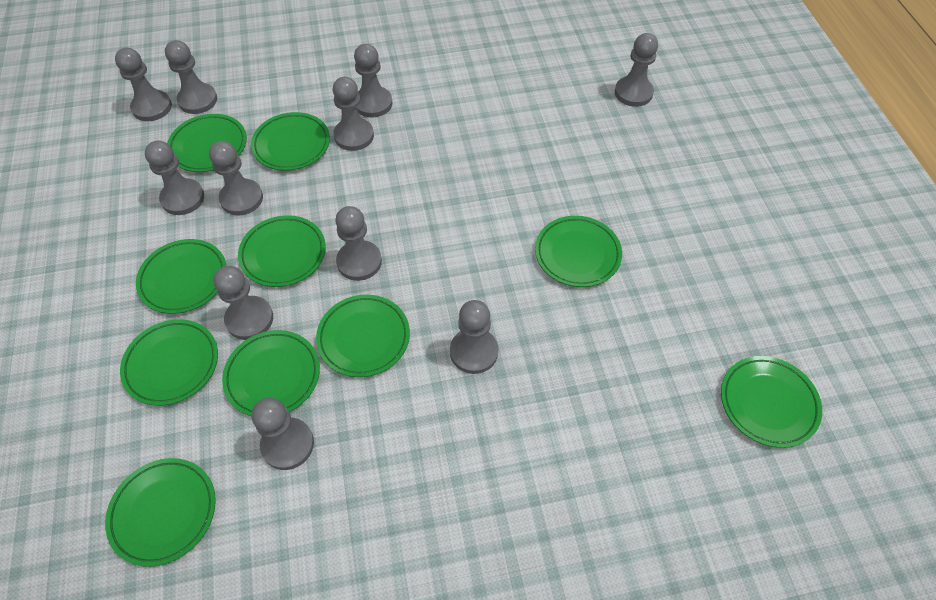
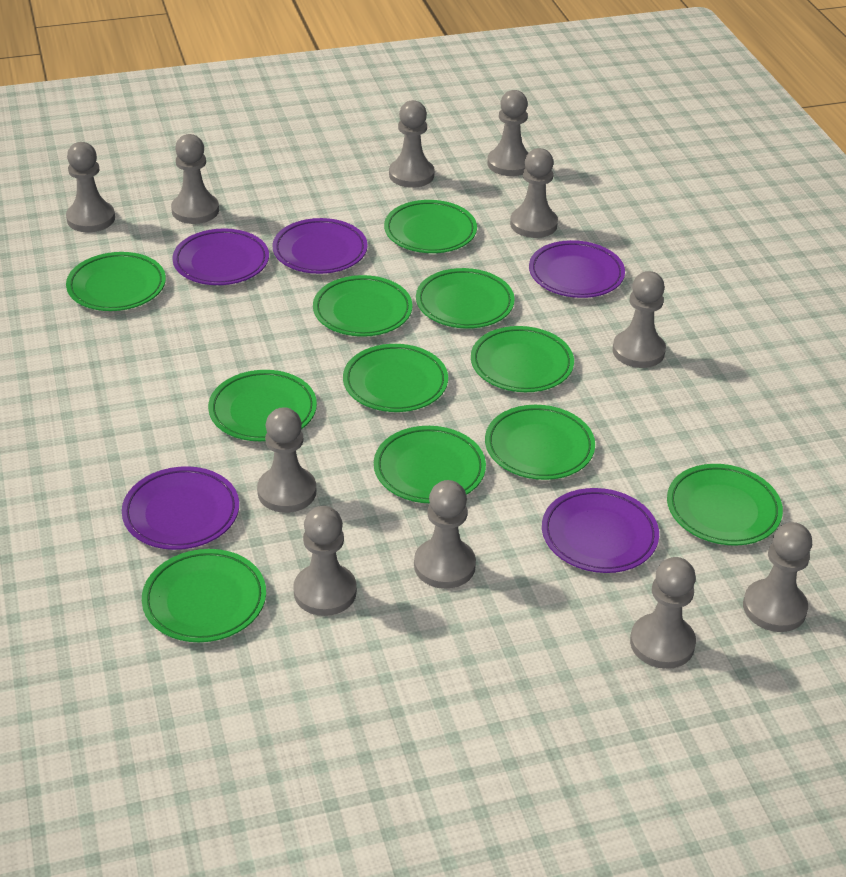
green plate: [105,458,216,567] [120,319,218,406] [136,239,227,314] [167,114,247,172] [222,330,320,416] [238,215,326,287] [251,112,330,171] [316,295,410,377] [535,216,622,287] [721,356,822,448] = 10 -> [66,252,166,311] [142,549,266,642] [208,370,317,441] [313,275,413,337] [343,344,448,412] [374,426,486,503] [384,200,477,253] [416,268,515,329] [471,326,574,392] [485,405,595,480] [667,464,783,546] = 11
purple plate: none = 0 -> [122,466,239,550] [173,228,269,285] [272,218,368,274] [529,240,625,298] [542,488,659,573] = 5

